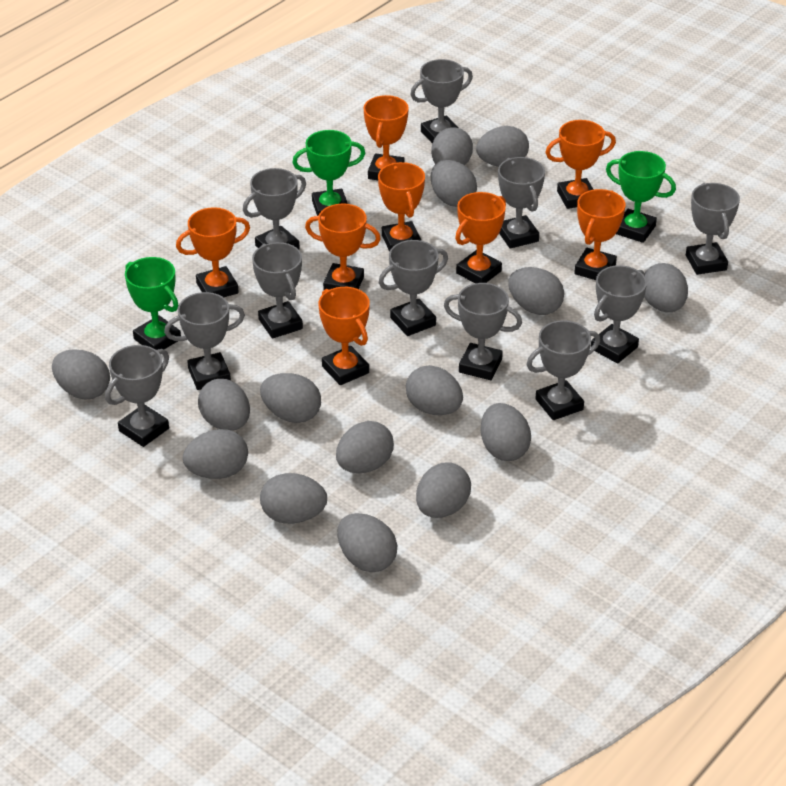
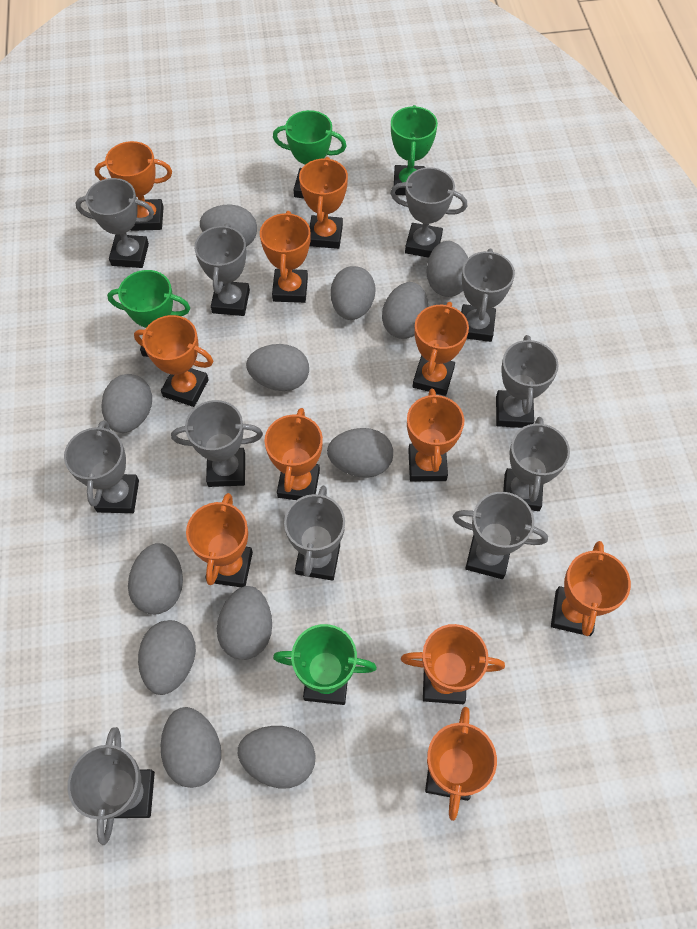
green trophy: [125,257,181,350] [292,130,365,216] [606,151,676,243] = 3 -> [107,270,190,357] [273,110,347,198] [273,624,377,705] [391,105,438,195] = 4
grey egg: [52,349,110,399] [183,429,248,479] [198,379,250,431] [260,373,321,423] [260,473,327,524] [336,421,394,473] [337,513,397,572] [406,365,463,415] [416,462,471,518] [431,127,473,165] [431,160,477,207] [476,126,529,167] [481,403,531,461] [508,267,564,315] [644,263,688,312] = 15 -> [101,374,152,433] [128,543,183,614] [138,620,196,695] [161,707,221,788] [200,205,257,247] [217,586,272,660] [238,726,316,789] [246,344,309,391] [327,428,393,478] [331,266,376,320] [382,282,429,339] [426,241,468,297] = 12
orange trophy: [176,207,250,297] [305,204,381,290] [319,287,370,385] [364,95,409,180] [378,162,425,252] [455,192,506,283] [545,120,616,209] [574,189,625,280] = 8 -> [94,141,172,231] [134,315,213,407] [186,493,253,587] [260,211,310,303] [264,408,323,500] [299,157,348,249] [401,624,505,704] [407,389,464,481] [413,302,469,396] [425,707,497,821] [551,541,631,636] = 11

